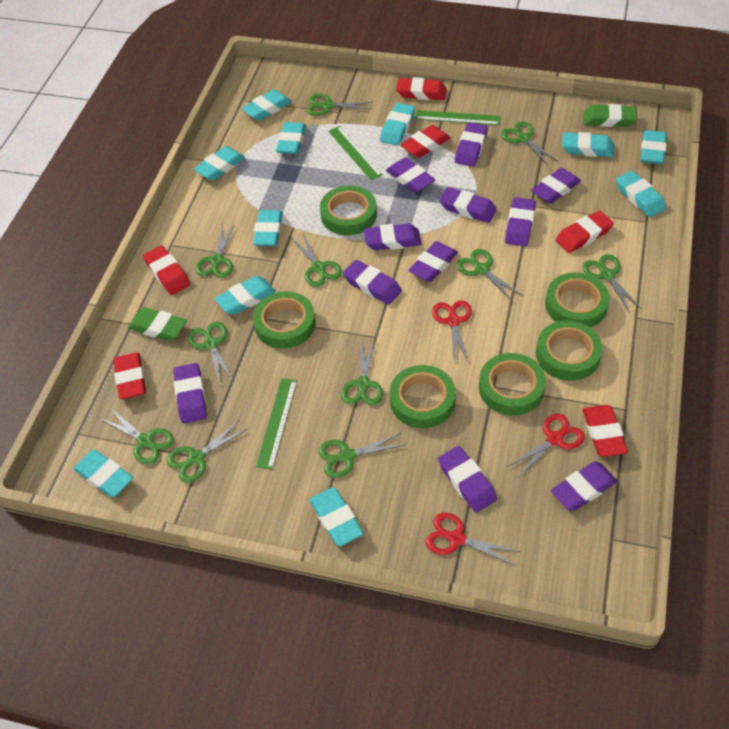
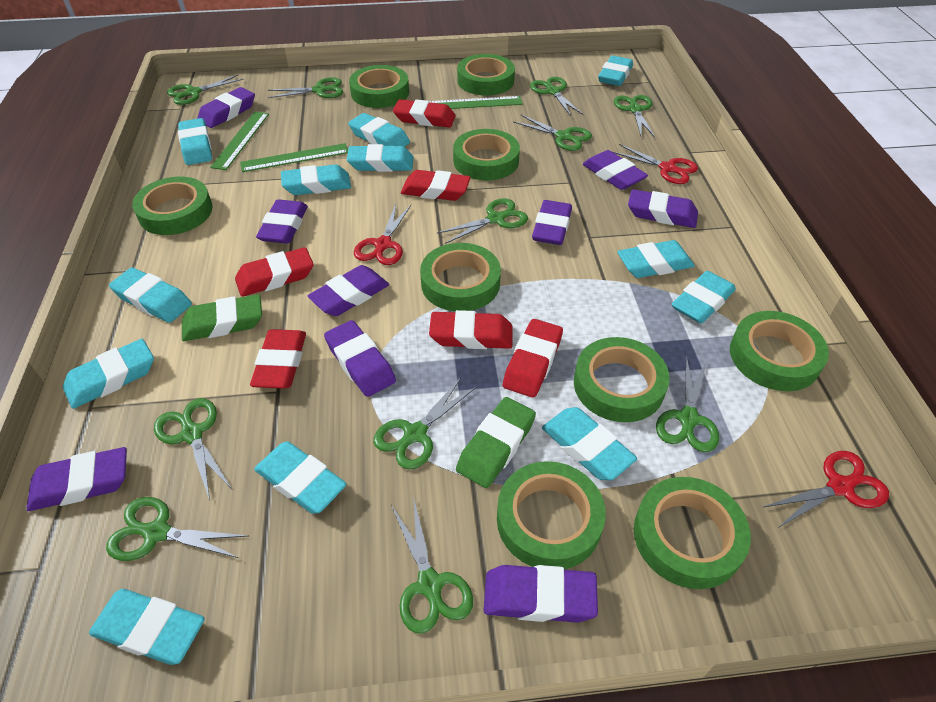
green tape: [253,291,316,349] [320,185,377,235] [390,365,456,428] [479,353,546,415] [536,320,603,381] [545,272,610,327] = 6 -> [132,176,212,235] [349,65,409,108] [420,243,501,311] [453,129,520,180] [457,54,515,96] [497,461,606,570] [574,337,670,422] [634,477,751,589] [730,311,829,391] = 9
purple eraser: [173,363,207,423] [343,260,402,305] [364,224,421,250] [386,158,436,193] [408,241,458,282] [438,446,497,512] [439,187,497,223] [455,122,488,166] [505,197,536,246] [531,168,581,204] [551,461,618,511] = 11 -> [26,447,127,511] [197,87,255,128] [256,200,308,244] [308,265,389,316] [324,320,396,397] [484,565,598,623] [532,200,572,245] [583,150,648,190] [628,189,698,228] = 9
turquoise eraser: [73,450,133,497] [194,146,245,181] [215,276,276,315] [242,90,292,121] [253,210,283,246] [276,122,306,154] [309,487,364,546] [380,103,415,145] [562,132,614,157] [616,171,666,217] [640,130,667,164] = 11 -> [63,339,154,409] [89,589,205,665] [109,268,192,323] [178,118,212,165] [254,441,347,514] [281,164,351,195] [347,144,413,172] [348,113,410,147] [542,407,637,480] [598,56,633,86] [617,240,695,278] [672,271,736,324] = 12

